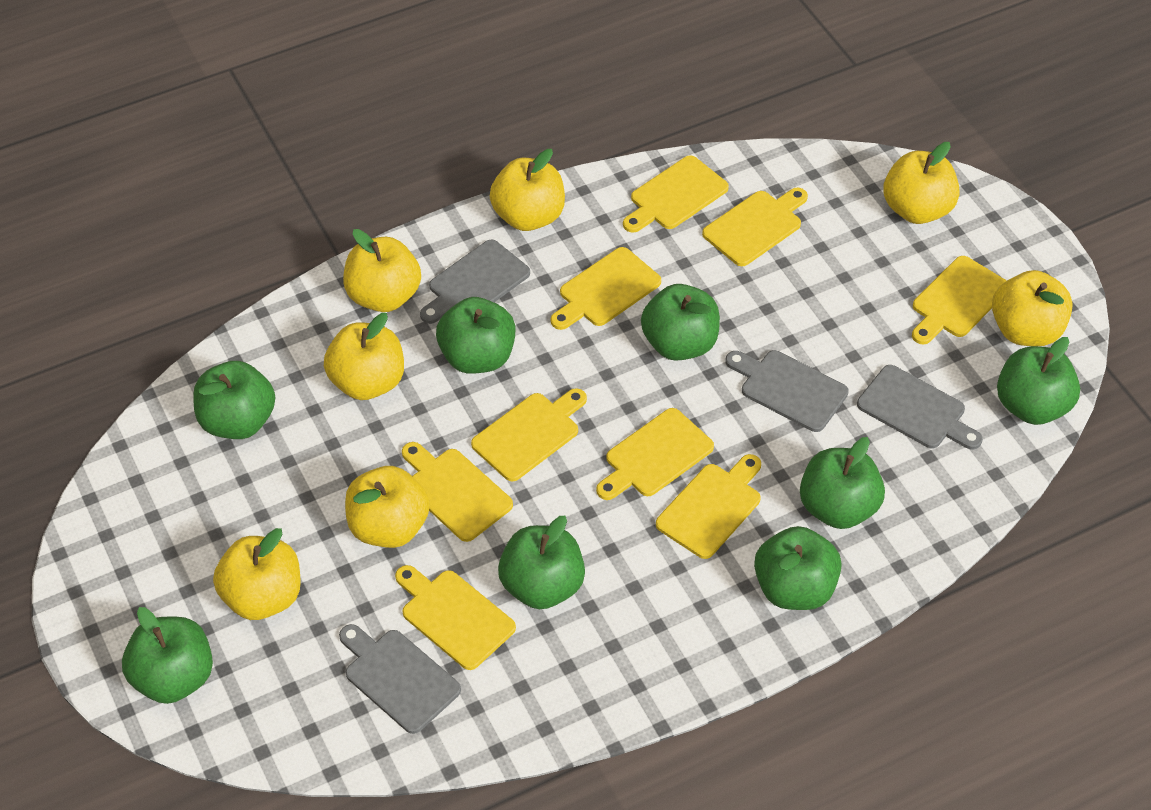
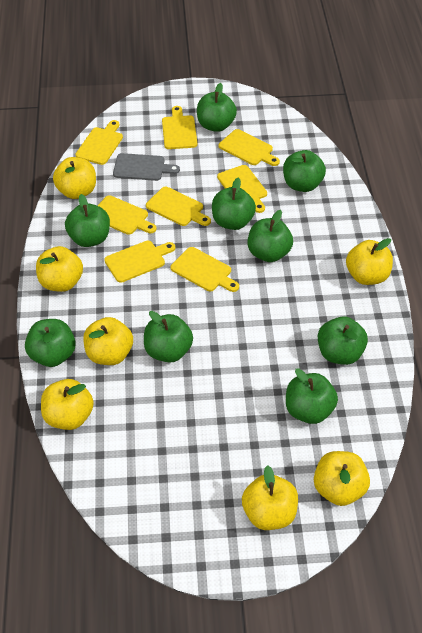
green apple: [122,607,213,704] [193,361,275,439] [436,297,516,374] [498,516,585,609] [641,284,720,361] [754,526,842,610] [800,437,885,529] [997,337,1080,425] = 8 -> [25,319,76,367] [65,194,110,247] [144,311,193,363] [197,83,237,132] [212,177,256,230] [247,210,293,262] [283,150,326,192] [286,369,338,424] [318,316,368,365] = 9
grey cutting board: [339,624,461,734] [420,240,530,324] [725,350,849,432] [857,365,983,449] = 4 -> [113,153,180,181] = 1
yellow cutting board: [395,565,516,670] [402,442,513,542] [471,388,587,481] [551,247,661,330] [596,408,714,500] [623,155,729,233] [656,454,761,559] [702,188,808,266] [912,256,1007,344] = 9 -> [76,120,123,165] [97,195,157,235] [104,241,175,283] [146,187,211,226] [162,106,197,149] [170,247,239,292] [217,165,267,213] [219,129,280,166] = 8

